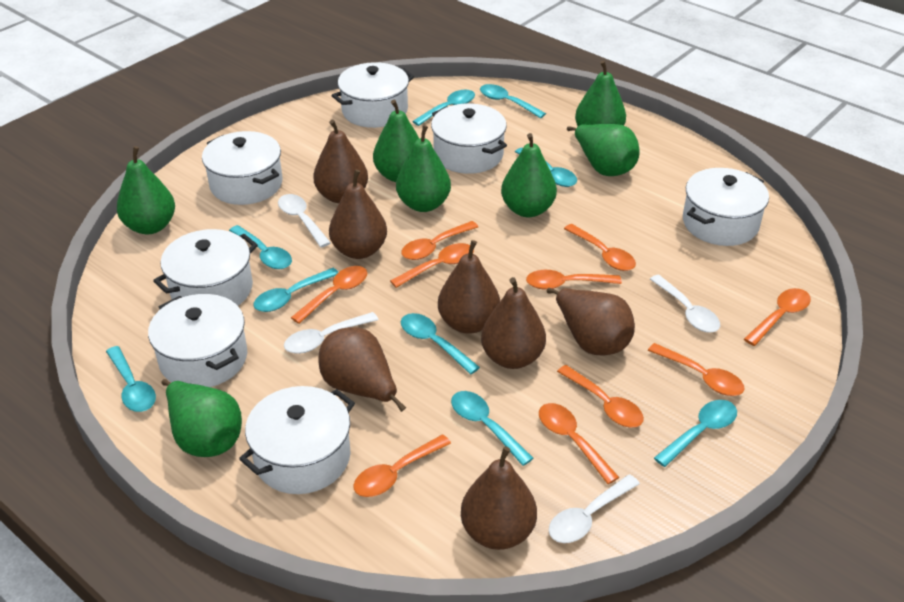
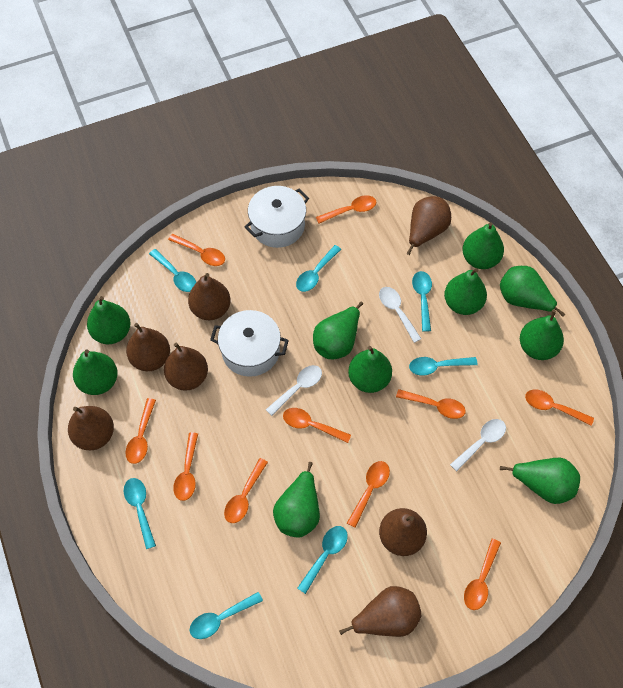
green pear: [117,146,175,234] [161,379,242,457] [373,100,419,182] [396,125,451,212] [501,133,557,217] [567,124,640,176] [575,60,626,126] = 7 -> [73,350,118,395] [87,296,131,344] [273,462,320,538] [313,302,363,359] [348,346,392,393] [444,268,487,315] [462,222,504,269] [500,266,565,317] [500,458,580,504] [520,310,564,360] = 10
turquoise spoon: [106,346,156,412] [229,225,292,269] [253,268,339,312] [401,313,480,374] [412,90,475,126] [451,391,534,466] [480,84,546,118] [515,148,577,187] [654,400,737,467] = 9 -> [124,478,156,549] [149,249,196,292] [190,592,263,639] [296,245,341,292] [297,526,348,594] [409,357,477,376] [412,271,432,332] = 7
white pot: [148,294,247,387] [153,229,258,306] [202,131,283,205] [239,386,355,494] [332,62,415,128] [431,103,507,174] [683,168,769,246] = 7 -> [210,310,289,377] [245,186,309,248] = 2
white spoon: [278,194,331,248] [284,312,379,354] [549,474,640,543] [650,275,720,333] = 4 -> [266,365,322,416] [379,287,421,343] [450,419,506,471] = 3

